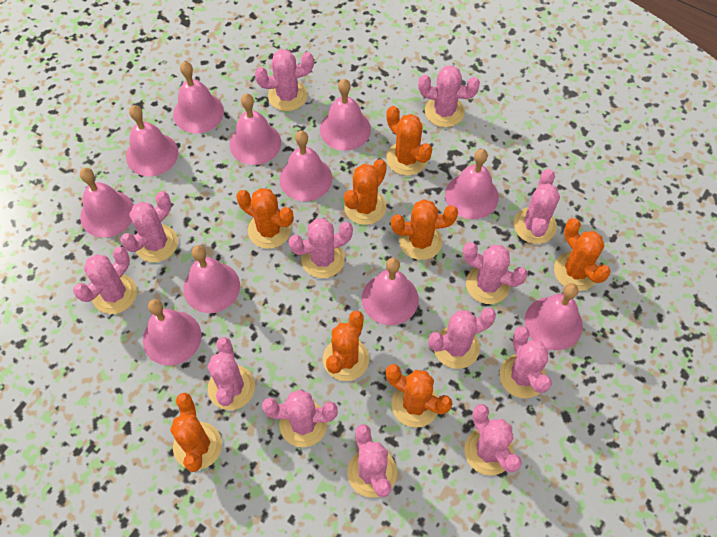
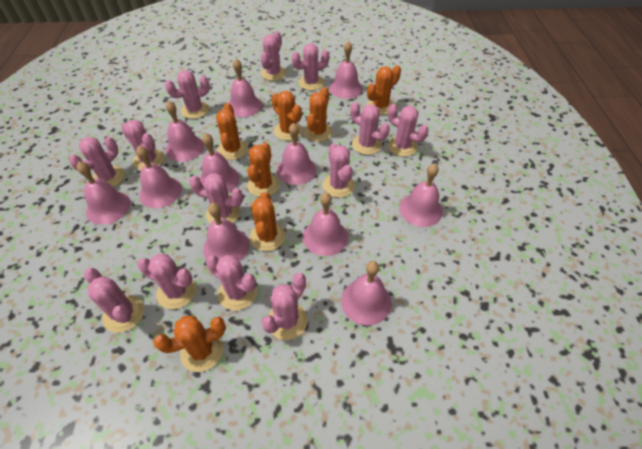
orange cactus: [170,393,222,472] [236,188,294,249] [323,311,369,381] [344,159,387,225] [386,106,432,176] [386,364,452,428] [391,199,458,260] [554,218,611,291] = 8 -> [153,316,226,372] [216,103,248,160] [247,143,280,197] [250,192,285,251] [271,91,303,141] [304,87,333,142] [367,65,401,115] = 7

